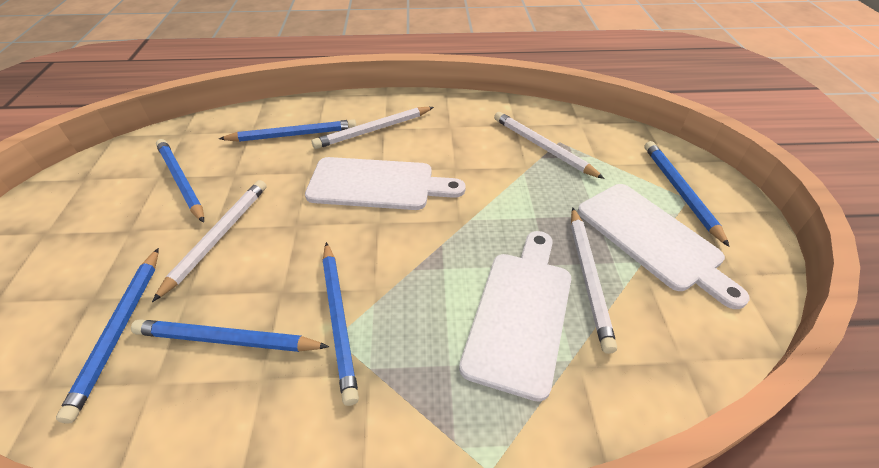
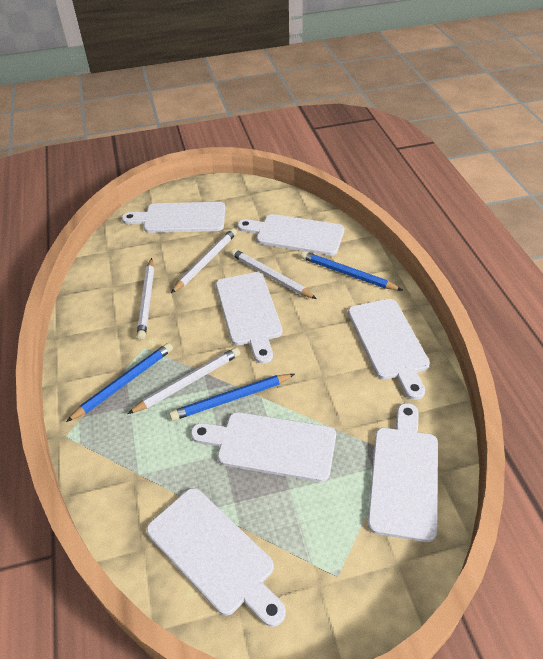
blue pencil: [56,248,159,424] [131,319,329,352] [156,139,204,223] [219,119,356,142] [323,242,359,406] [645,141,730,247] = 6 -> [66,343,173,422] [169,374,295,421] [300,251,402,290] = 3
white cutting board: [305,157,466,210] [459,231,571,402] [578,184,750,309] = 3 -> [122,202,226,233] [147,488,286,627] [191,412,336,482] [216,272,283,364] [238,214,344,255] [348,299,430,400] [368,403,438,542] = 7

